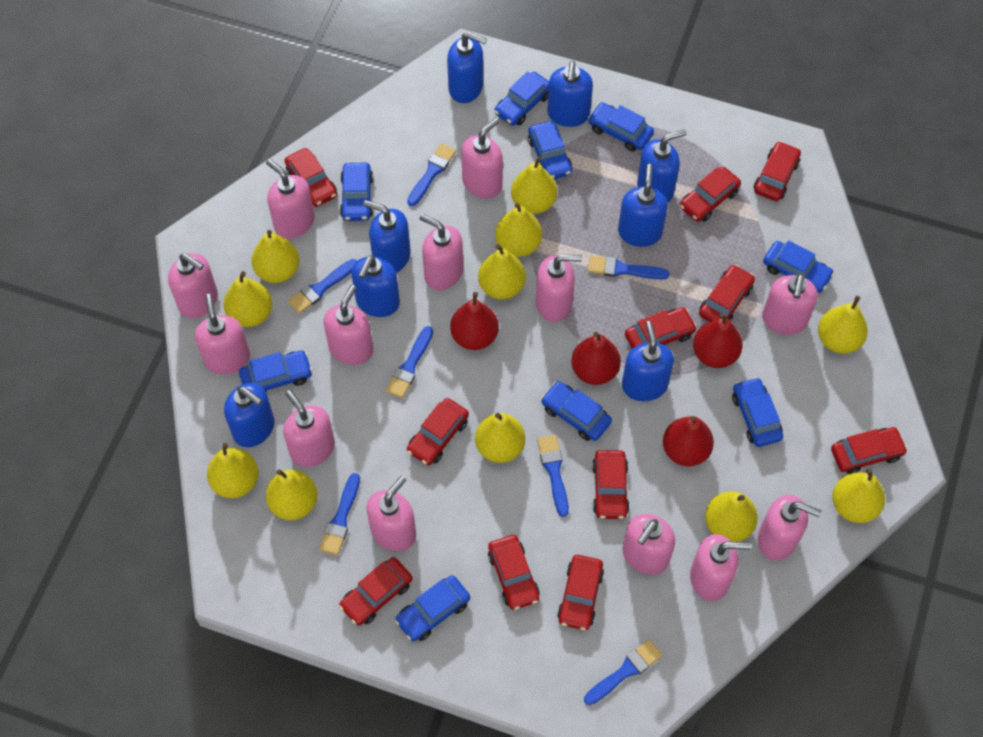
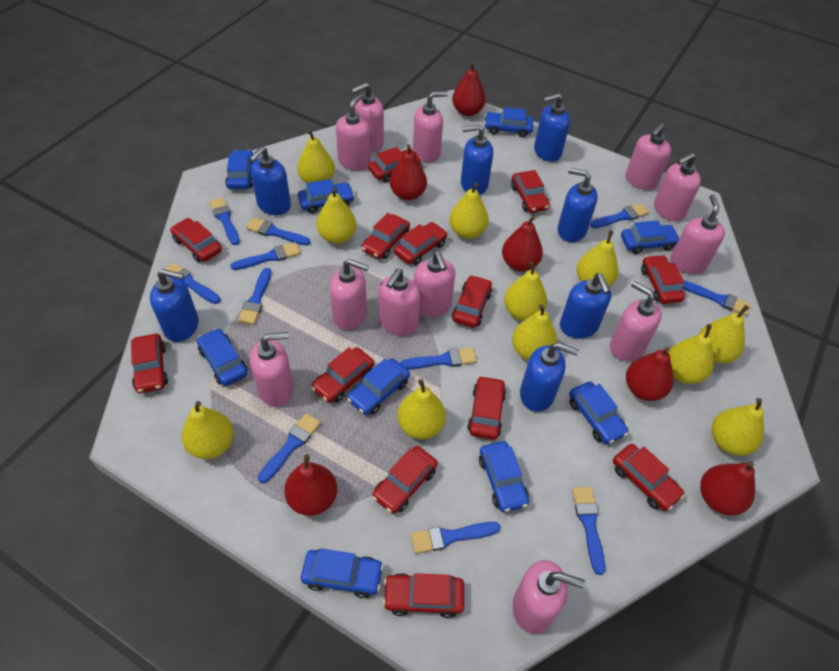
blue brush: [288,259,356,314] [319,473,360,555] [386,326,433,398] [407,143,456,206] [537,435,569,517] [584,639,663,705] [588,256,669,280] = 7 -> [165,263,221,304] [209,197,240,245] [230,242,300,270] [238,268,271,325] [246,218,310,246] [258,413,321,483] [400,347,477,370] [411,522,500,554] [572,487,605,575] [590,203,649,228] [683,280,751,316] = 11
blue soap dispenser: [224,383,274,447] [351,255,400,317] [363,200,411,273] [447,32,487,103] [547,61,593,127] [618,164,668,247] [622,321,674,401] [637,129,686,203] = 8 -> [150,269,199,342] [249,147,291,215] [461,125,493,195] [520,342,579,412] [534,93,570,162] [558,168,598,242] [560,273,611,339] = 7
pink soap dispenser: [168,253,218,318] [195,294,250,374] [266,159,315,239] [283,390,335,467] [323,285,373,365] [367,476,416,551] [419,214,463,290] [461,118,503,198] [536,254,582,322] [622,514,675,575] [690,534,751,601] [758,495,821,561] [762,274,818,335] = 13 -> [250,332,294,407] [330,259,369,330] [336,94,371,171] [351,82,384,151] [379,269,420,336] [413,91,448,162] [414,251,455,317] [512,560,585,634] [610,281,662,361] [626,123,671,190] [654,153,701,221] [670,194,725,274] = 12
red car: [284,148,337,207] [339,557,413,626] [407,398,469,465] [488,535,540,610] [557,555,604,630] [592,450,630,519] [625,307,697,349] [680,167,741,222] [699,265,755,322] [754,141,801,201] [831,427,908,474] = 11 -> [131,334,168,393] [170,218,222,262] [311,347,374,403] [361,213,410,259] [368,147,422,182] [372,446,438,514] [383,573,464,618] [394,222,447,265] [452,275,492,328] [467,376,506,440] [511,170,550,213] [613,444,685,511] [641,255,685,304] = 13
red pear: [450,292,499,350] [571,331,621,385] [663,416,714,466] [693,313,743,368] = 4 -> [284,454,337,516] [390,144,427,200] [452,61,486,116] [502,216,543,271] [626,347,674,401] [700,461,755,515] = 6

